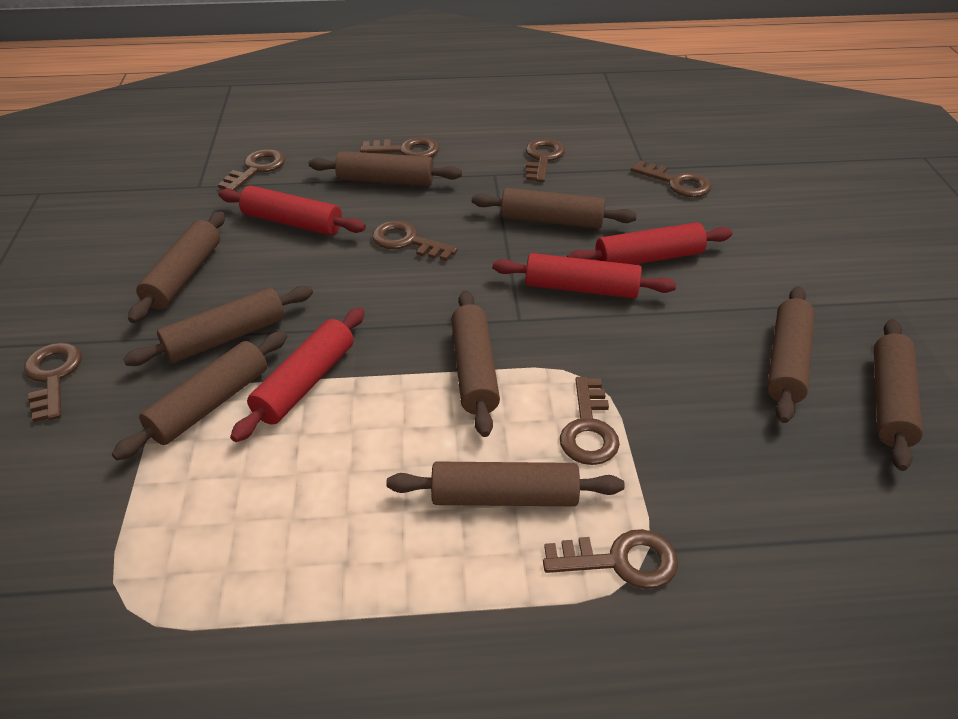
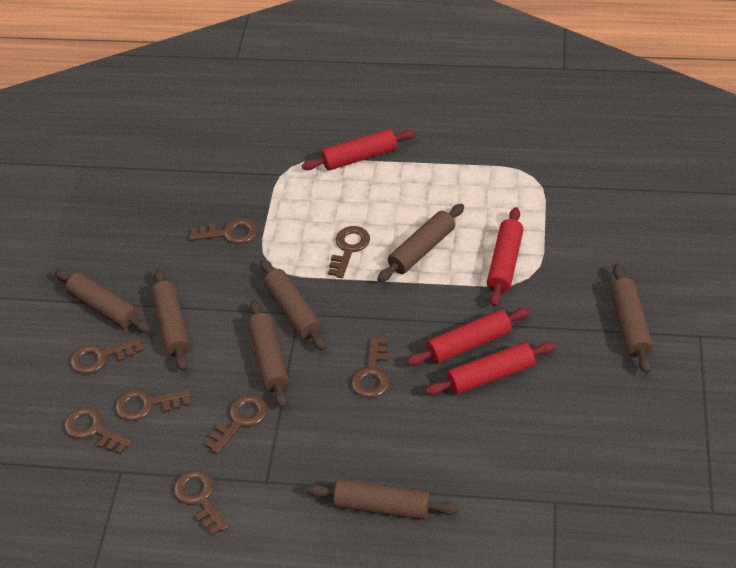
brown rolling pin: [112,331,287,460] [123,286,313,366] [128,212,225,323] [309,151,462,186] [386,461,624,506] [451,290,500,437] [472,188,637,229] [767,286,815,423] [874,319,923,471] = 9 -> [55,269,151,333] [151,269,190,371] [248,300,289,408] [260,259,326,351] [307,480,458,520] [377,204,464,282] [611,264,653,373] = 7

